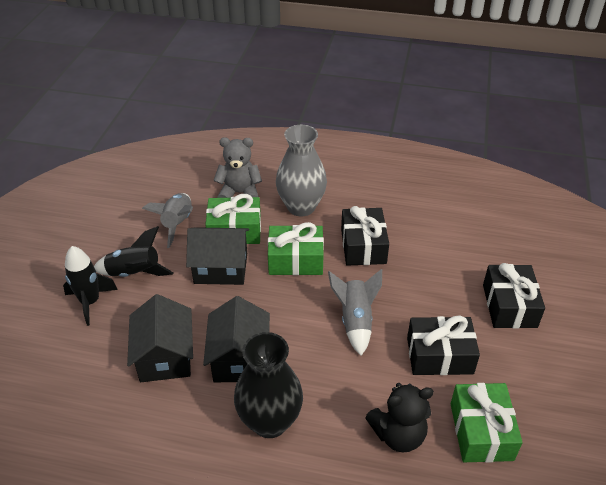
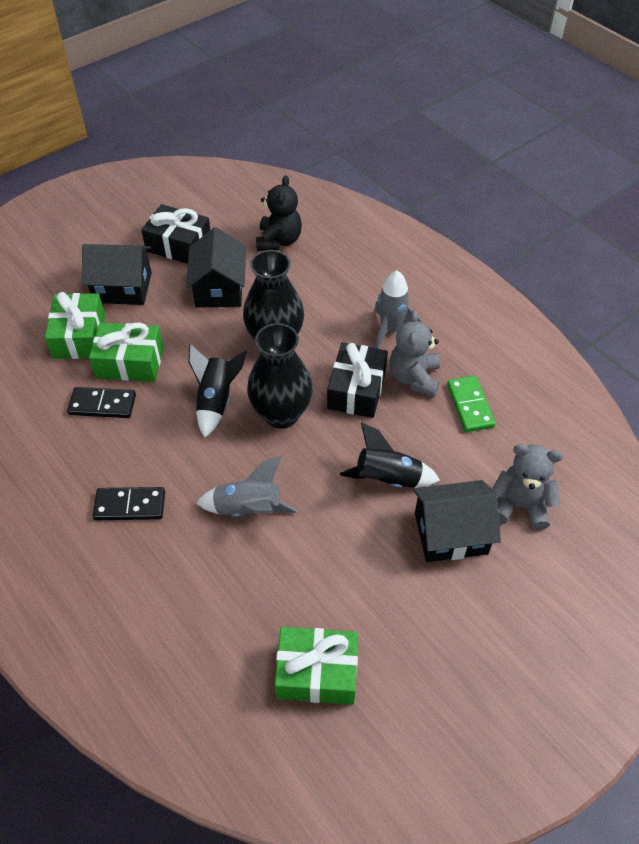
black domino: none = 0 -> [67,387,136,418] [93,487,165,520] = 2
black gift: [341,206,389,266] [407,315,480,375] [483,263,545,328] = 3 -> [141,204,210,264] [327,342,388,418] = 2
black vase: [234,332,303,438] = 1 -> [243,250,304,341] [247,323,313,429] = 2
green domino: none = 0 -> [447,376,496,432] = 1
grey teddy bear: [213,137,262,198] = 1 -> [390,310,440,397] [492,444,563,530] = 2
grey vase: [276,125,327,217] = 1 -> none = 0

